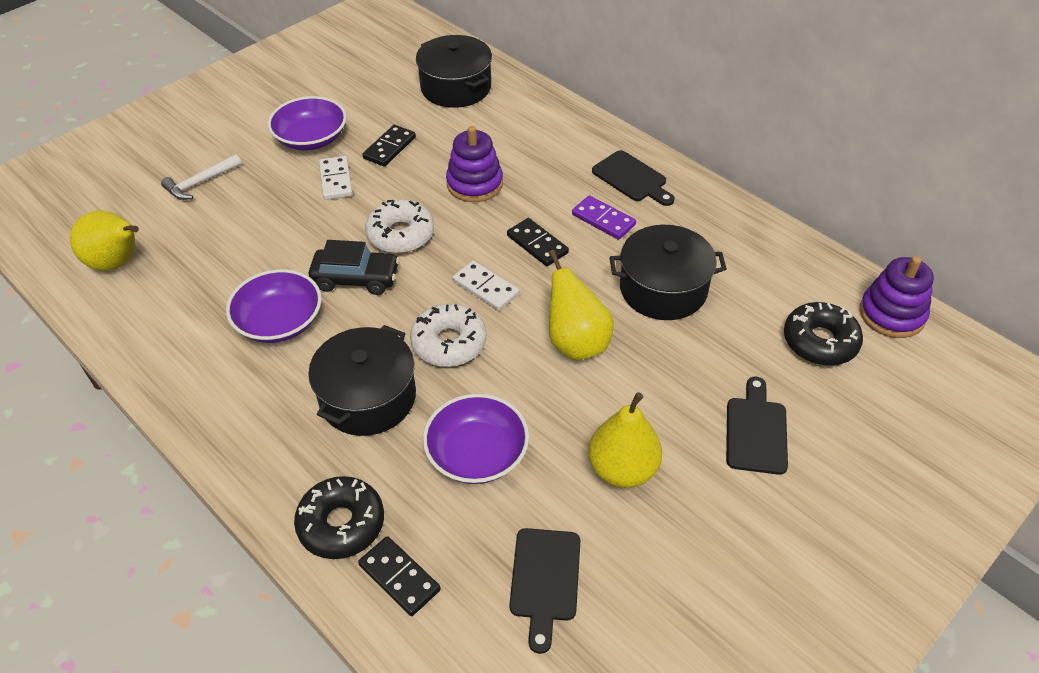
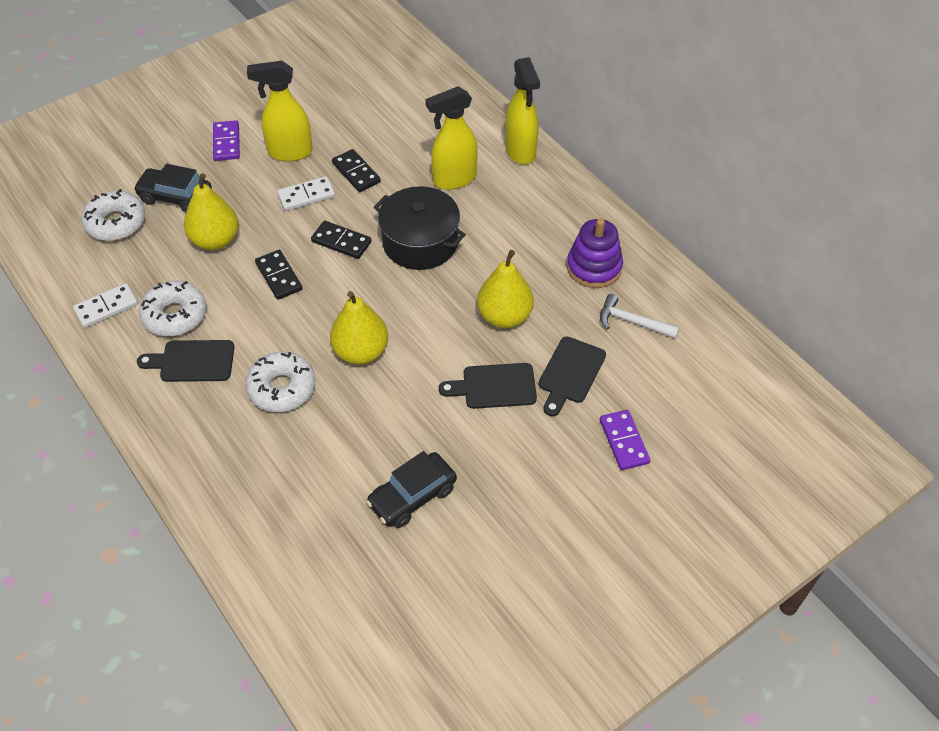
black car: [309,240,400,295] = 1 -> [133,164,212,212] [366,451,457,528] = 2
black donut: [294,476,384,559] [784,302,863,366] = 2 -> none = 0
black pot: [308,325,416,436] [416,35,492,108] [609,225,727,320] = 3 -> [374,186,466,270] = 1
purple bowl: [226,269,322,343] [268,96,347,150] [423,394,529,484] = 3 -> none = 0
purple domino: [572,195,636,240] = 1 -> [213,120,240,161] [600,410,650,470] = 2
purple stacking toy: [446,126,503,202] [860,256,934,338] = 2 -> [567,218,623,288] = 1
white donut: [365,200,434,253] [410,304,486,367] = 2 -> [81,189,145,241] [139,281,206,336] [245,352,316,412] = 3
yellow spray bottle: none = 0 -> [247,60,313,162] [425,86,478,190] [505,57,540,165] = 3

